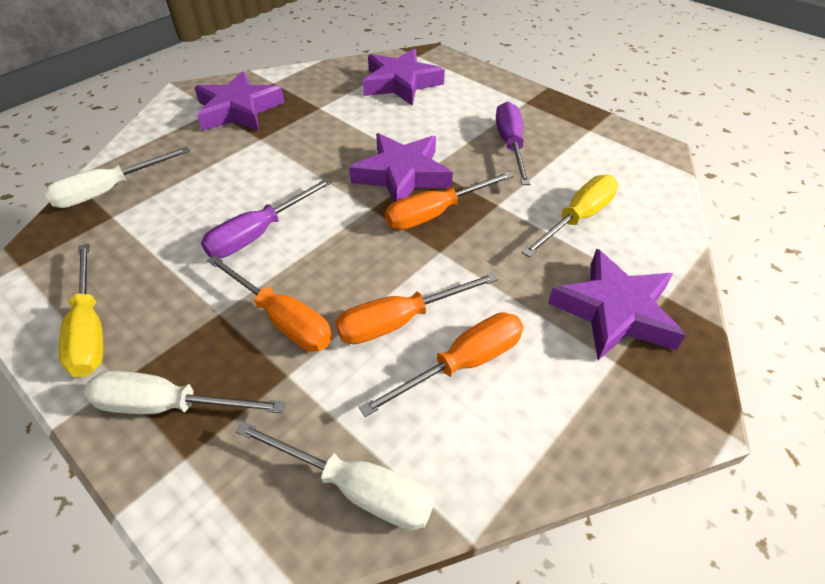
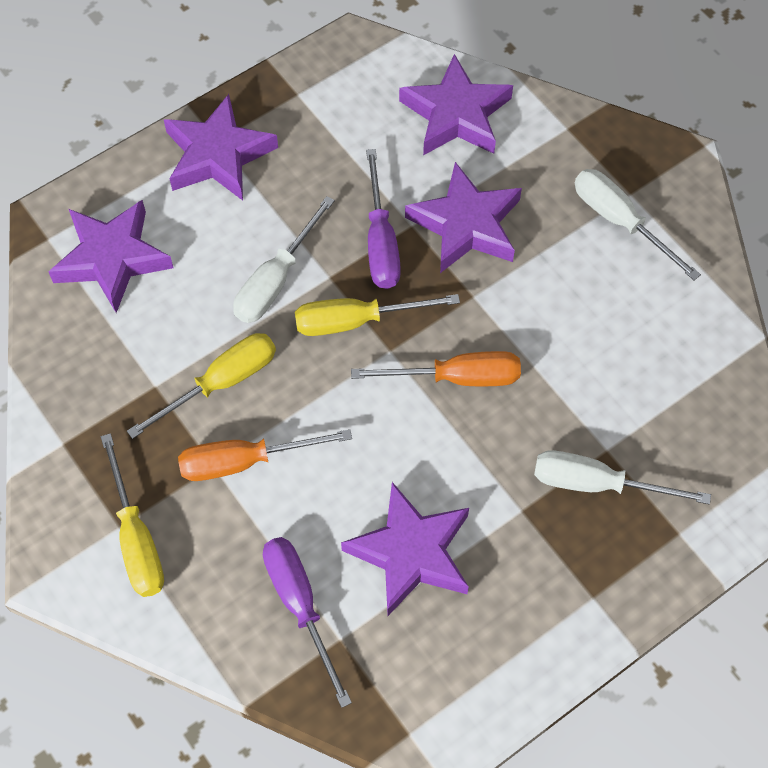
orange screwdriver: [207,255,332,352] [335,272,499,344] [359,312,524,417] [385,171,514,230] = 4 -> [178,429,352,481] [351,351,521,386] = 2
purple star: [194,71,284,131] [349,133,453,202] [363,49,445,105] [548,249,686,360] = 4 -> [48,200,174,313] [163,94,278,201] [341,482,469,616] [399,54,513,155] [405,162,522,273] = 5
yellow screwdriver: [59,243,103,377] [522,175,618,257] = 2 -> [101,433,164,597] [127,333,276,439] [295,294,460,336] = 3

